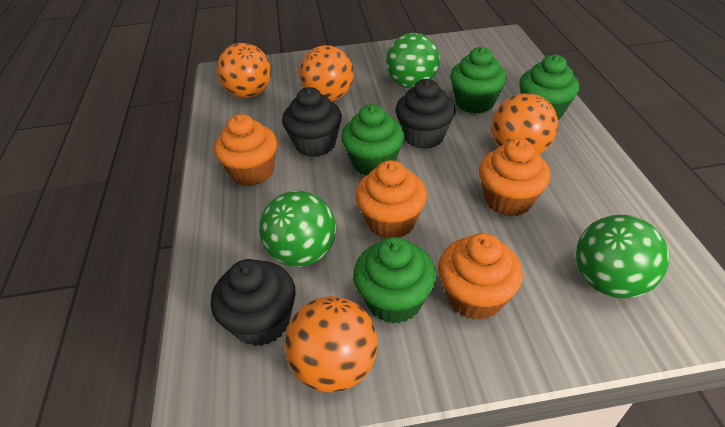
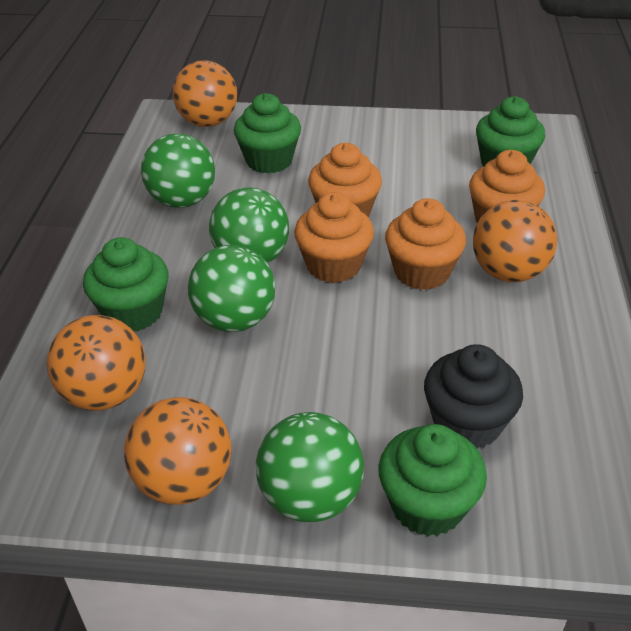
black cupcake: [211,259,296,346] [282,87,342,157] [395,79,456,149] = 3 -> [424,344,523,449] = 1
green ball: [259,191,336,267] [386,33,440,88] [576,215,669,298] = 3 -> [141,133,215,208] [188,245,275,332] [209,187,289,263] [256,412,364,522] = 4

